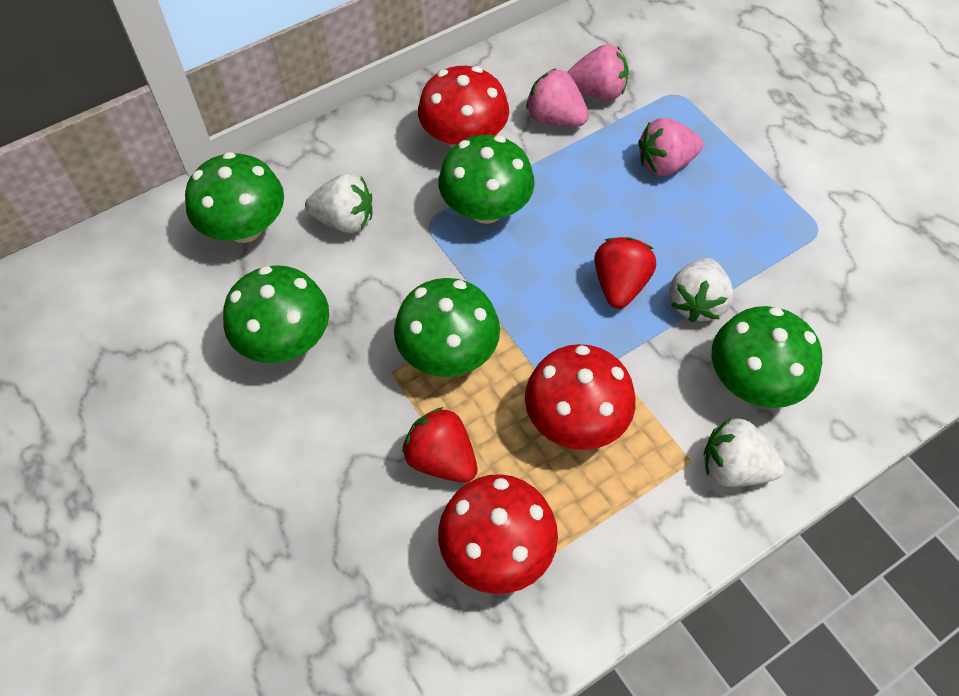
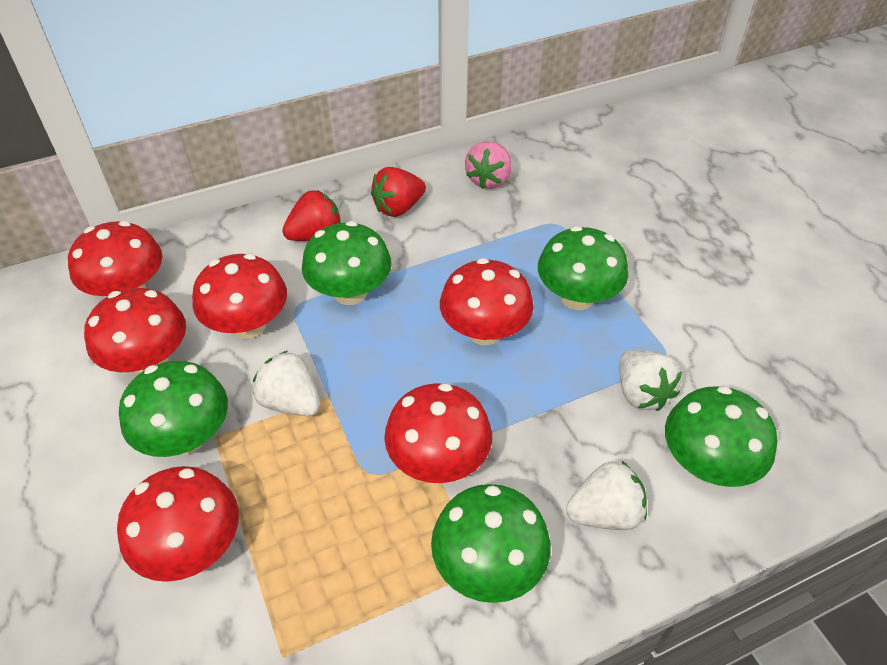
pink strawberry: [526,68,589,126] [567,44,629,100] [638,118,703,176] = 3 -> [465,141,512,189] = 1
red mushroom: [418,66,509,148] [438,474,558,594] [525,344,636,450] = 3 -> [68,221,162,296] [84,288,186,375] [117,466,239,582] [192,253,287,339] [384,383,492,483] [440,258,534,345] = 6

